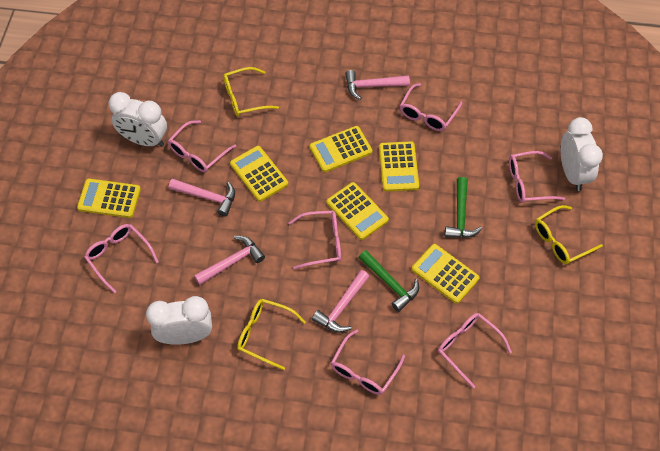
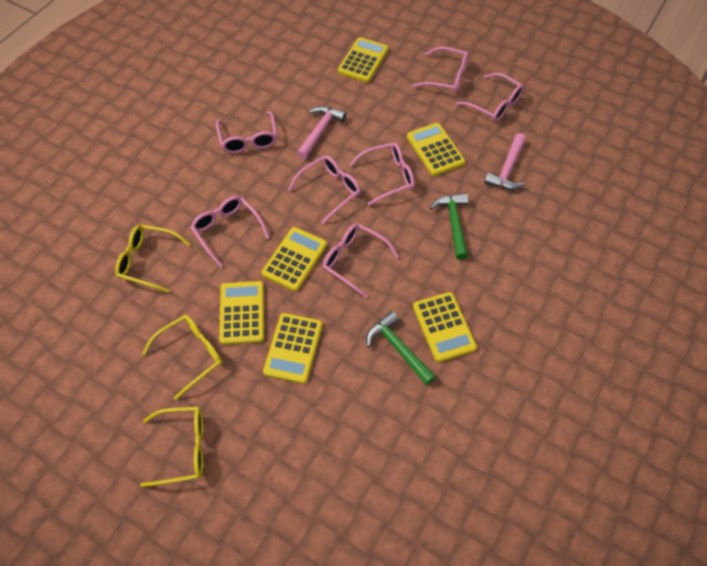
pink hammer: [169,178,235,217] [194,236,265,285] [312,270,369,332] [345,70,410,100] = 4 -> [297,106,346,160] [484,133,526,190] = 2
white clock: [109,92,167,147] [146,296,212,345] [561,117,603,191] = 3 -> none = 0

